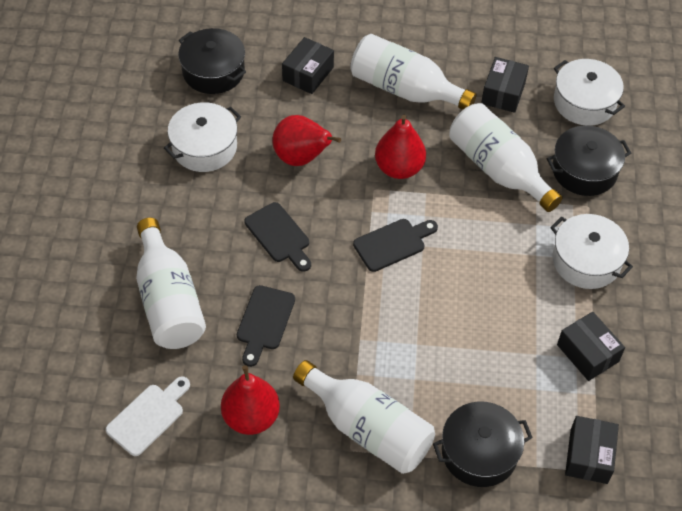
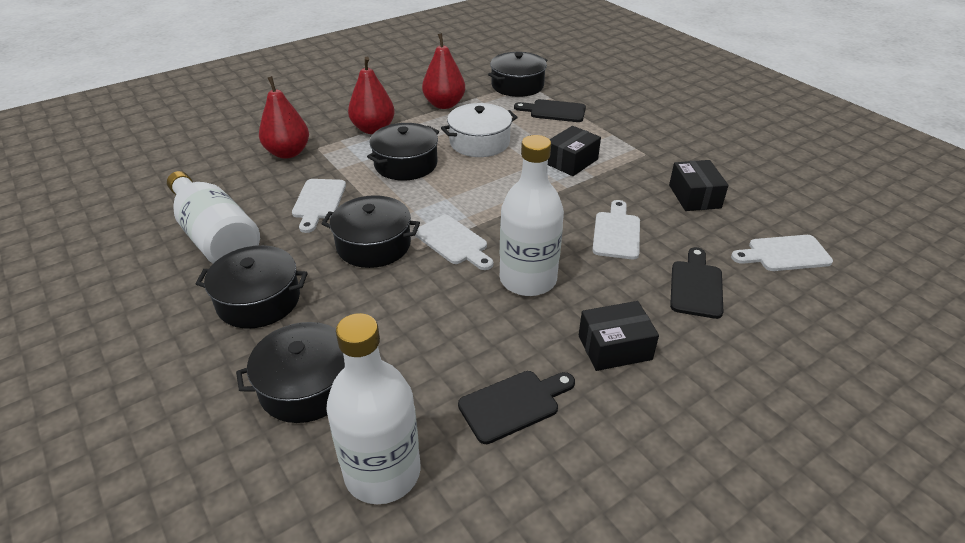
black box: [282,37,334,94] [481,57,529,113] [557,312,625,381] [565,416,619,484] = 4 -> [548,126,601,176] [579,301,659,371] [669,160,728,211] = 3
black pot: [178,28,246,94] [433,401,533,487] [547,126,631,196] = 3 -> [196,245,308,329] [236,322,345,423] [322,195,420,268] [367,123,439,181] [488,52,547,97] = 5
white bottle: [136,218,206,349] [293,360,435,474] [350,34,476,110] [449,103,563,212] = 4 -> [167,171,260,264] [326,313,421,505] [500,135,564,296] = 3
white cutting board: [106,376,190,456] = 1 -> [292,179,346,233] [415,215,493,270] [592,200,640,259] [731,235,833,271] = 4
white pot: [164,102,241,172] [550,214,633,289] [554,59,625,126] = 3 -> [441,103,518,157] = 1

